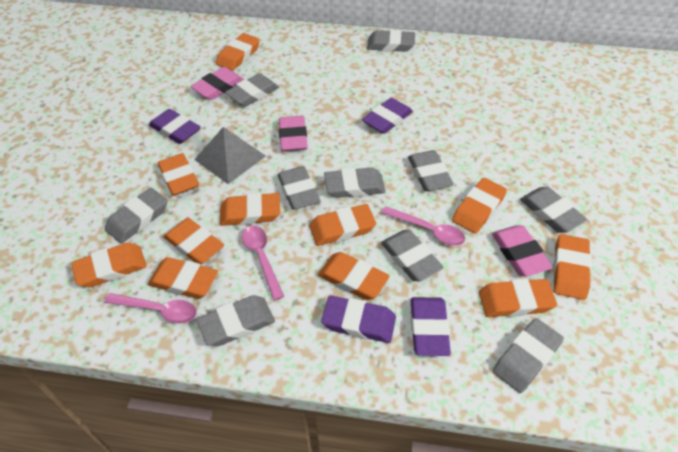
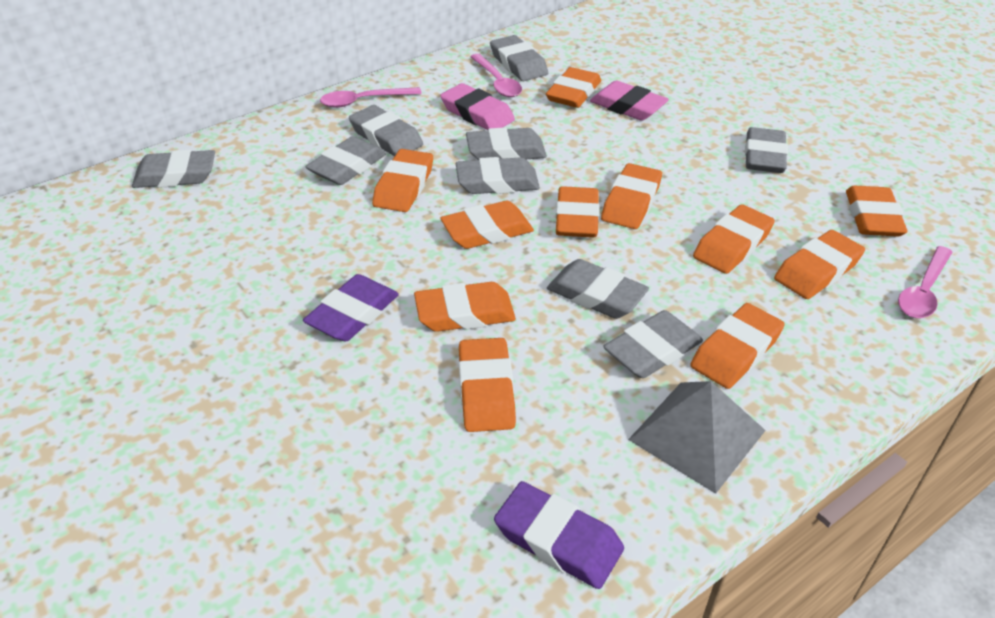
grey eraser: [105,188,168,243] [197,295,275,346] [225,73,279,107] [278,166,320,210] [324,168,386,198] [367,30,415,52] [381,230,444,281] [408,150,454,191] [493,318,564,393] [520,186,587,233] = 10 -> [132,150,215,188] [306,136,386,185] [349,105,423,156] [456,157,540,194] [466,127,547,160] [490,35,548,81] [547,259,649,319] [603,310,703,378] [745,127,788,173] = 9
pink eraser: [191,67,244,100] [279,115,308,151] [492,225,553,277] = 3 -> [440,83,515,130] [590,81,669,121] = 2
purple eraser: [149,109,201,144] [321,296,396,343] [362,98,413,134] [411,297,451,356] = 4 -> [303,274,399,341] [494,481,624,589] = 2

